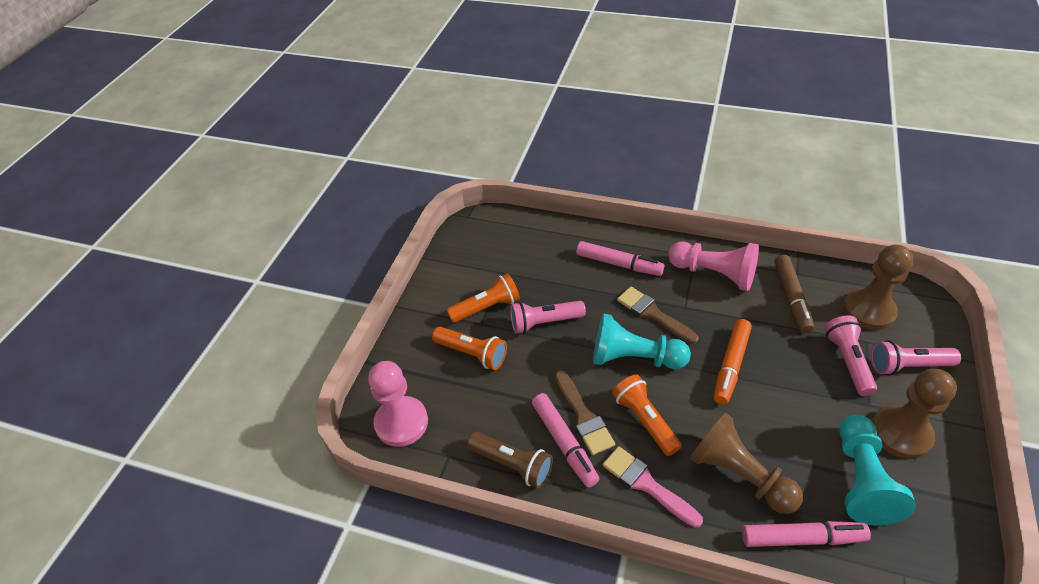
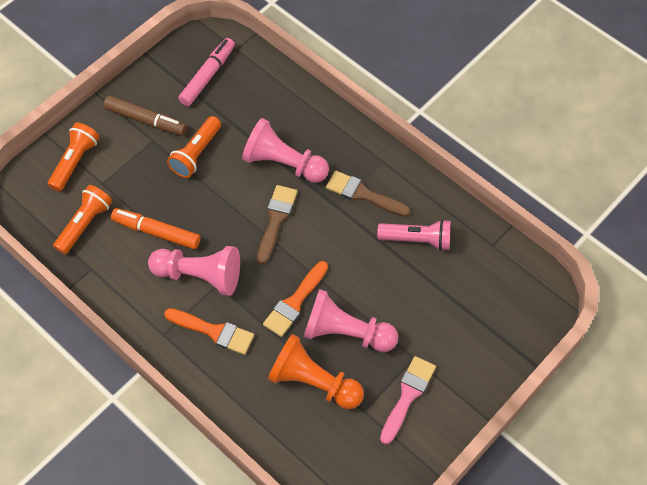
brown flashlight: [467,432,553,489] = 1 -> none = 0
brown pawn: [690,413,803,514] [843,244,913,330] [872,369,957,459] = 3 -> none = 0
orange brush: none = 0 -> [164,308,254,355] [263,261,328,337] = 2
orange pawn: none = 0 -> [268,334,364,409] = 1
pink flashlight: [510,301,586,334] [824,315,877,396] [870,340,961,376] = 3 -> [377,219,451,251] = 1
pink marker: [532,393,599,488] [576,241,664,276] [742,521,871,547] = 3 -> [178,38,235,106] = 1
pink pawn: [368,361,428,447] [668,241,759,291] = 2 -> [148,246,240,296] [242,118,329,183] [303,289,398,352] = 3
turquoise pawn: [593,313,691,369] [839,415,916,526] = 2 -> none = 0

